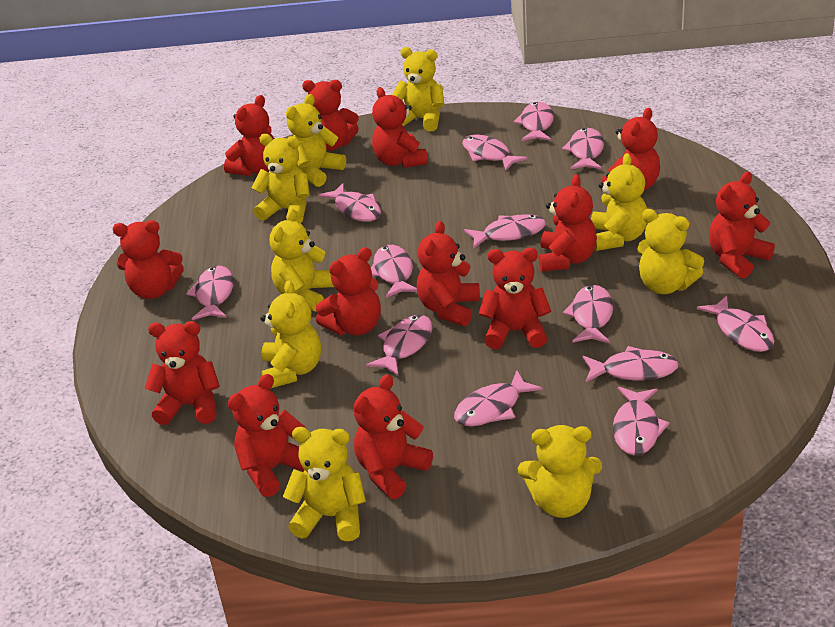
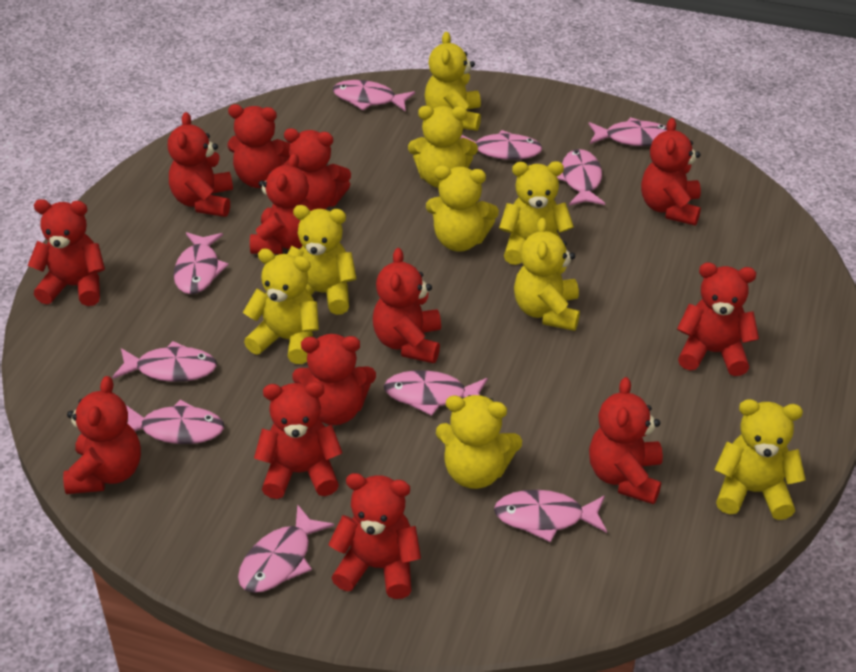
pink fish: [186,265,234,320] [318,183,381,222] [366,315,433,376] [371,245,417,298] [454,371,543,426] [462,135,528,171] [464,214,546,249] [513,102,554,141] [562,128,604,170] [563,285,613,343] [582,346,679,382] [613,387,670,456] [697,295,774,352] = 13 -> [112,341,217,382] [126,399,224,444] [173,232,229,294] [238,504,334,593] [333,80,415,112] [384,370,488,416] [460,130,543,160] [494,490,607,542] [557,149,605,206] [589,117,667,146] = 10

